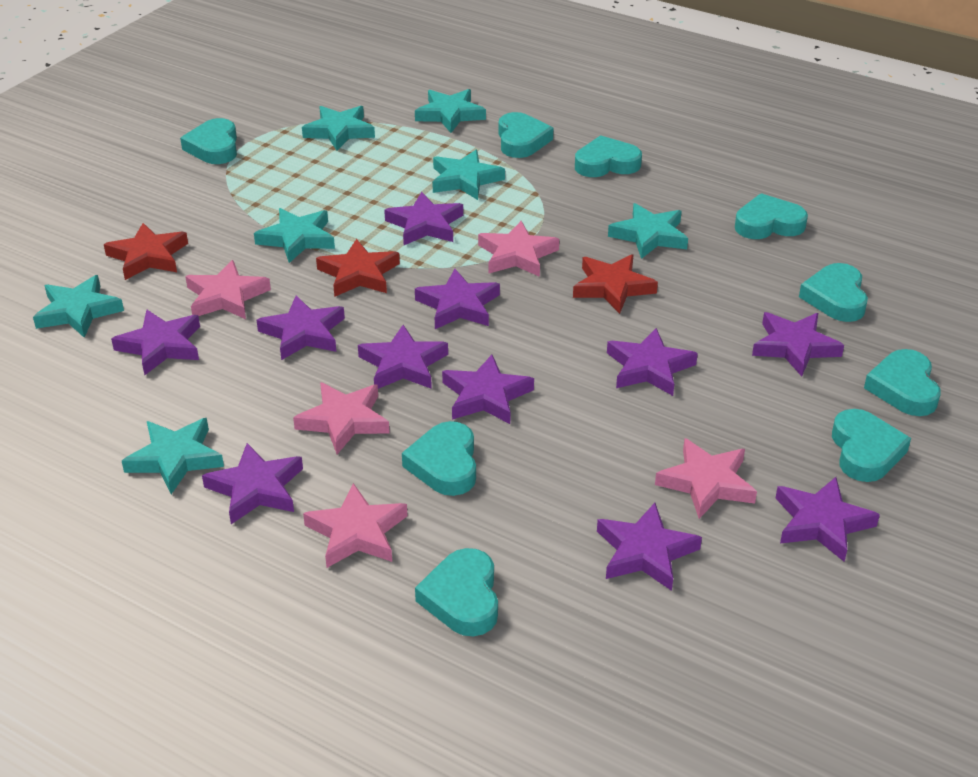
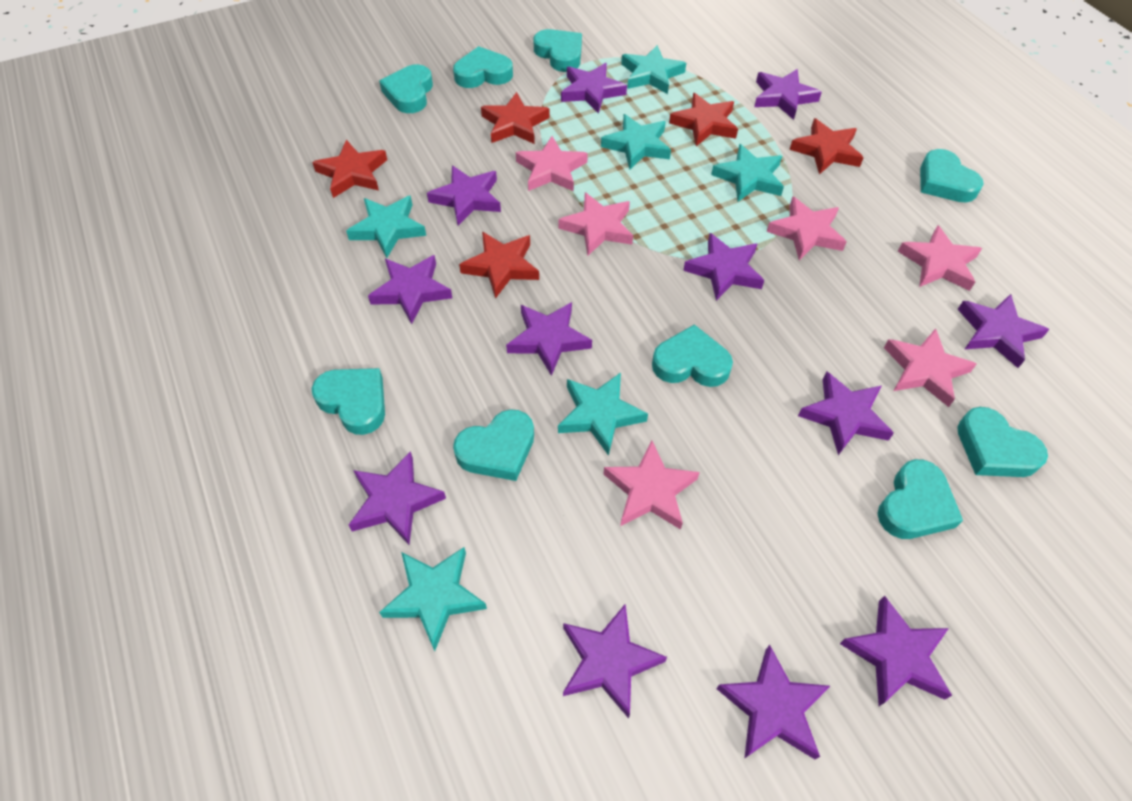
pink star: [185,260,271,319] [293,382,390,454] [303,483,407,568] [478,221,559,277] [655,438,757,519] = 5 -> [516,136,588,191] [558,192,633,256] [604,440,700,530] [767,196,846,260] [884,328,977,407] [898,225,982,291] = 6
purple star: [111,310,200,375] [202,443,303,524] [256,296,345,360] [358,325,448,389] [384,192,463,245] [415,269,500,329] [442,355,534,424] [597,503,702,591] [607,328,698,396] [752,312,844,376] [775,477,880,562] = 11 -> [349,451,446,545] [368,255,452,324] [427,166,501,226] [506,302,592,376] [561,63,627,114] [563,604,667,719] [683,233,764,301] [716,645,830,759] [754,69,822,120] [798,371,894,455] [840,596,952,706] [958,294,1049,368] = 12
red star: [104,223,188,280] [316,239,400,297] [573,254,658,314] = 3 -> [312,140,387,198] [459,232,539,299] [481,92,550,144] [669,93,738,146] [789,118,864,174] = 5
turquoise star: [33,275,124,338] [122,418,224,494] [254,208,335,263] [302,106,375,151] [415,89,486,133] [432,150,505,200] [608,203,688,259] = 7 -> [346,195,426,258] [379,547,487,651] [558,373,648,456] [601,114,671,170] [621,45,686,94] [711,144,784,202] = 6

